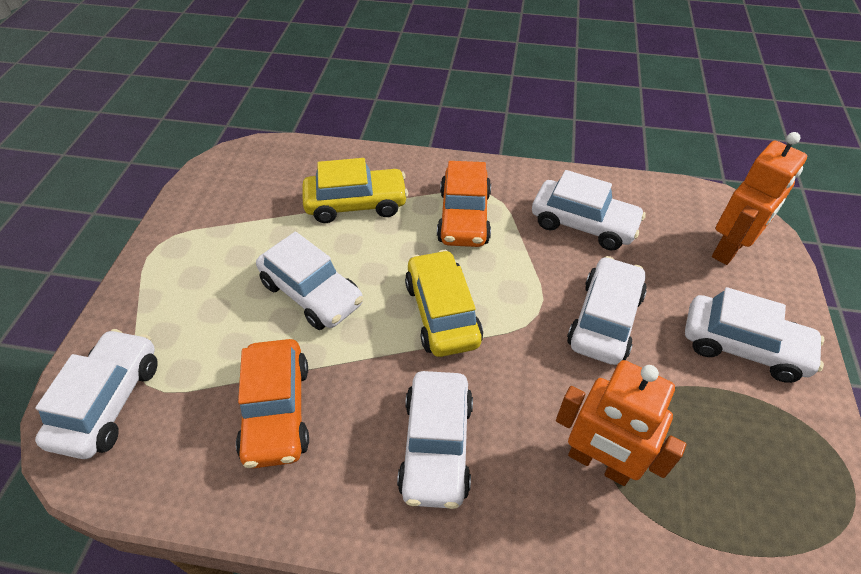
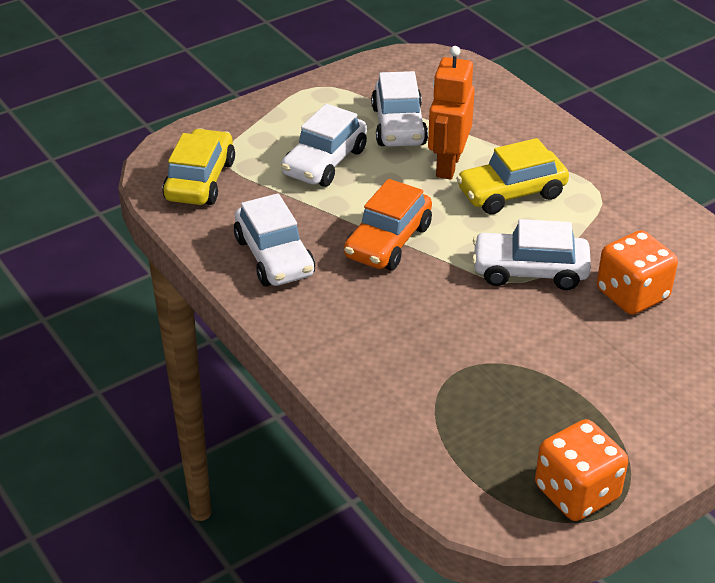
orange car: [236,339,309,469] [437,161,491,247] = 2 -> [344,179,432,270] = 1
orange dice: none = 0 -> [535,419,628,521] [597,230,678,315] = 2
orange robot: [556,360,686,486] [712,132,807,265] = 2 -> [428,46,475,180] = 1
white car: [35,329,158,459] [256,232,363,330] [397,371,473,509] [532,170,646,250] [567,256,647,365] [685,287,825,383] = 6 -> [234,193,315,286] [281,104,367,187] [371,71,428,147] [472,219,591,290] = 4

